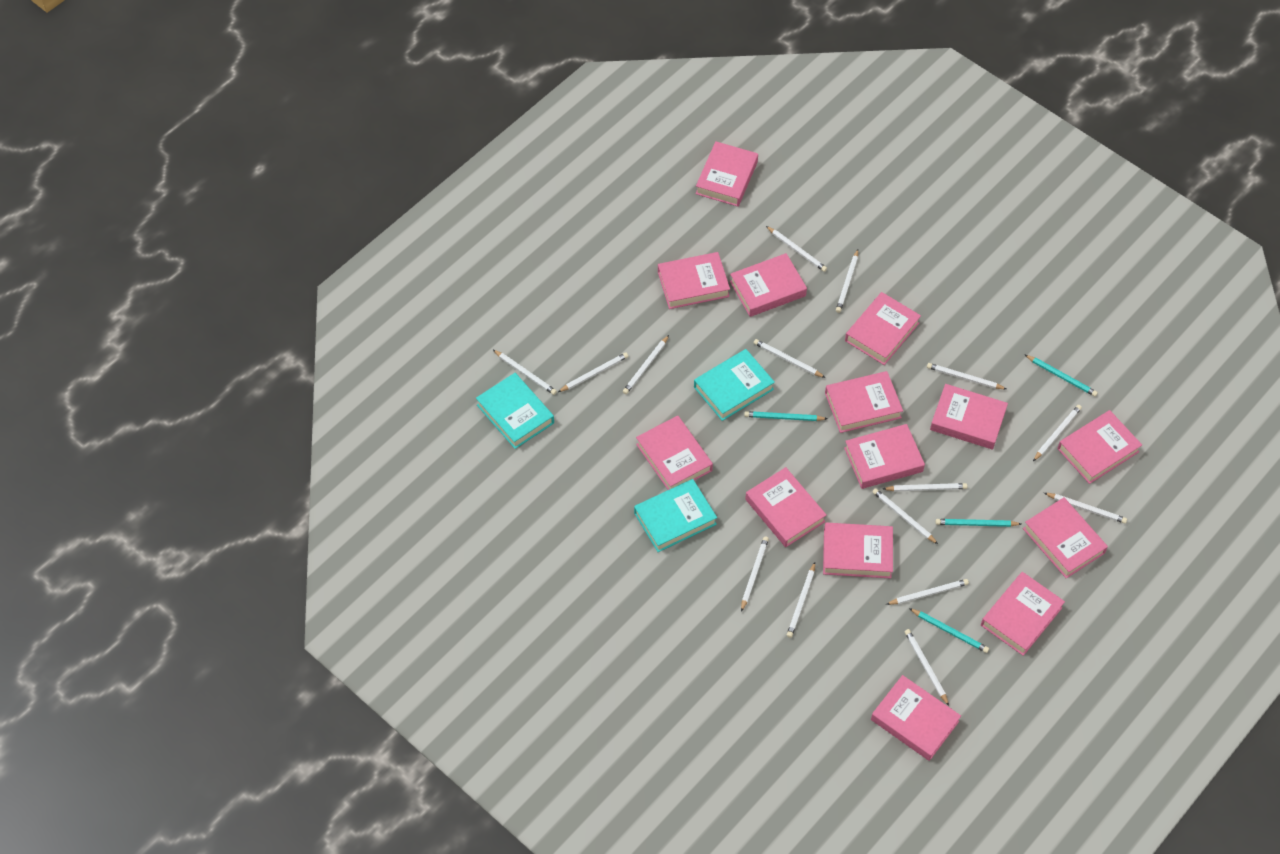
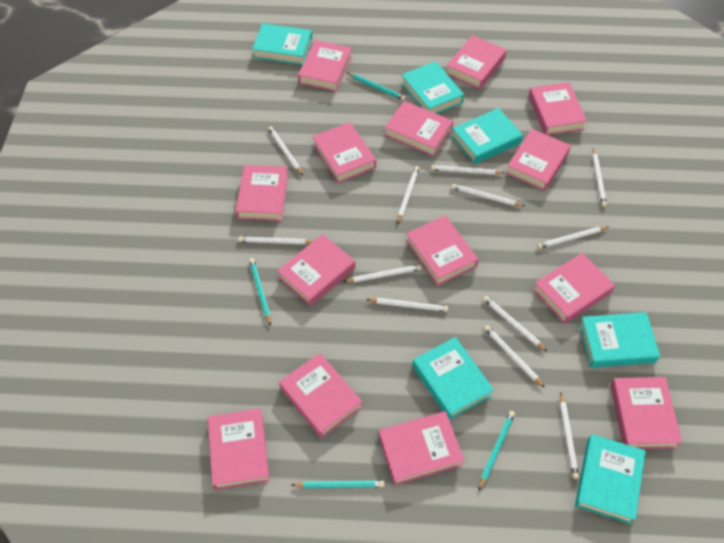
turquoise book: [476,373,554,449] [634,479,717,552] [694,349,775,421] = 3 -> [252,23,312,65] [401,61,464,114] [412,337,494,420] [451,108,523,164] [575,434,646,524] [579,312,660,368] = 6
white pencil: [493,350,557,395] [558,352,628,392] [623,335,669,394] [741,536,769,612] [754,339,825,378] [766,226,827,272] [787,562,815,638] [836,249,858,313] [872,488,938,544] [883,483,967,492] [886,579,969,605] [904,629,949,706] [927,363,1006,389] [1033,405,1082,461] [1044,493,1127,524] = 15 -> [238,237,313,245] [268,126,303,176] [343,265,422,283] [366,298,448,312] [397,166,420,224] [431,165,504,175] [451,184,524,206] [483,296,547,351] [484,325,545,388] [537,226,608,249] [560,393,579,479] [592,148,607,207] = 12

